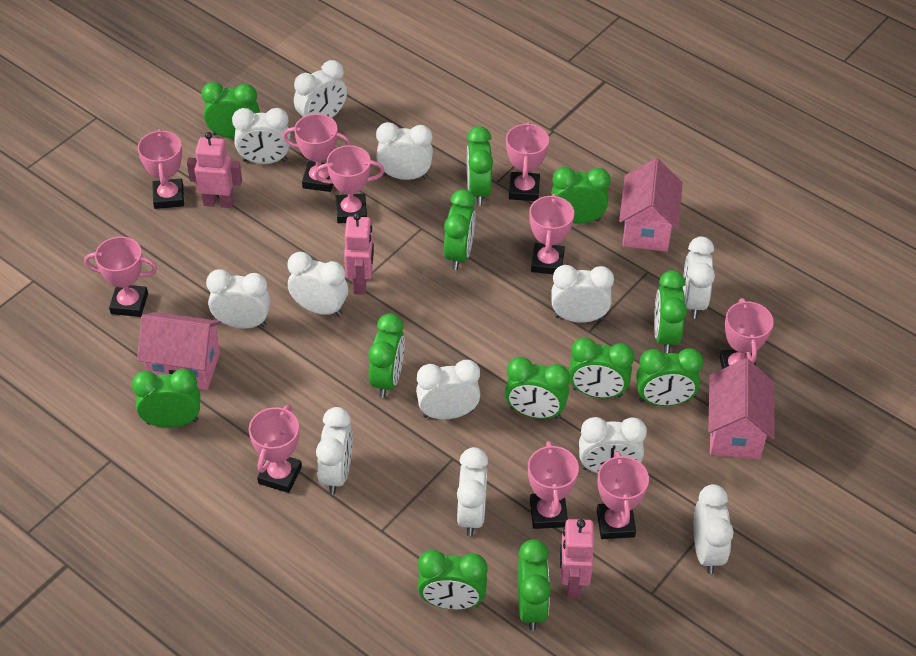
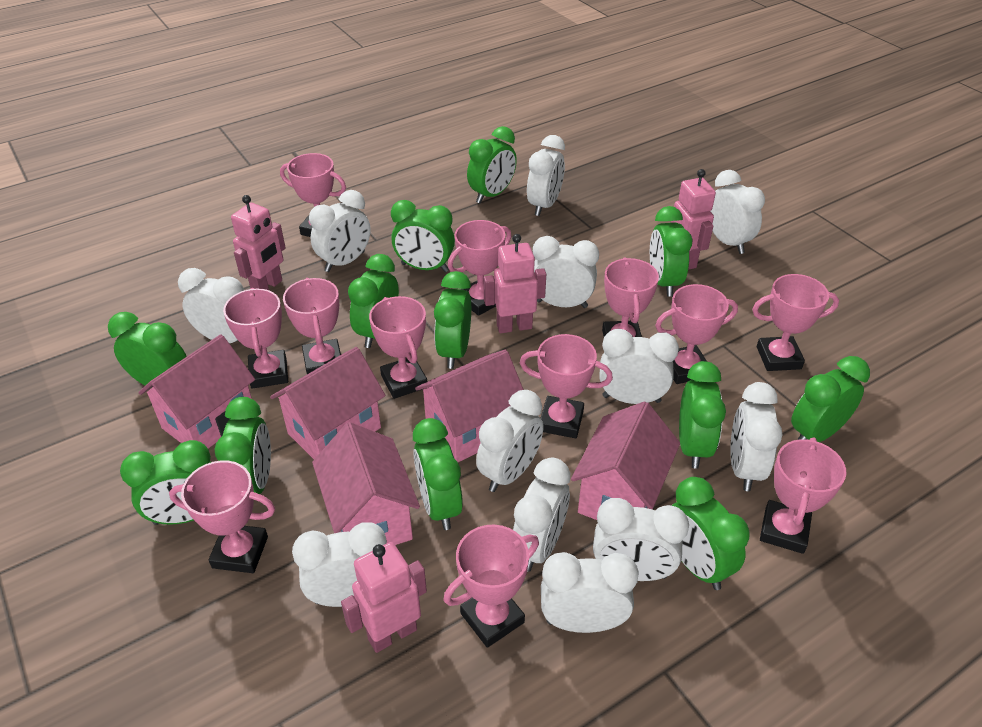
pink house: [137,312,221,390] [619,158,683,252] [708,358,775,460] = 3 -> [138,334,255,448] [270,347,386,459] [312,422,420,545] [415,349,524,462] [571,401,680,520] = 5
pink robot: [187,132,242,208] [344,213,374,295] [560,519,594,599] = 3 -> [231,195,286,290] [341,542,427,653] [484,234,546,333] [671,169,716,270] = 4
pink trophy: [84,237,157,317] [138,129,184,209] [249,405,302,493] [283,114,351,192] [314,145,385,223] [506,122,549,201] [528,441,579,529] [529,194,574,274] [597,451,649,539] [720,298,774,369] = 10 -> [169,460,275,573] [223,288,288,389] [280,153,346,237] [283,278,341,374] [369,296,427,399] [444,525,539,648] [448,220,512,316] [520,334,613,438] [602,257,659,337] [655,284,738,384] [752,274,839,371] [760,437,847,554] = 12

